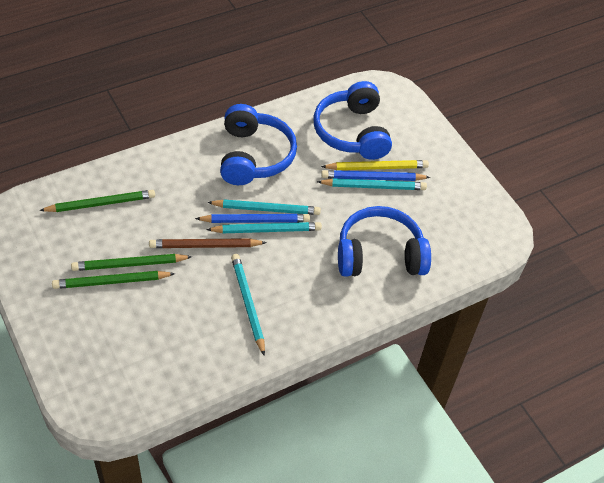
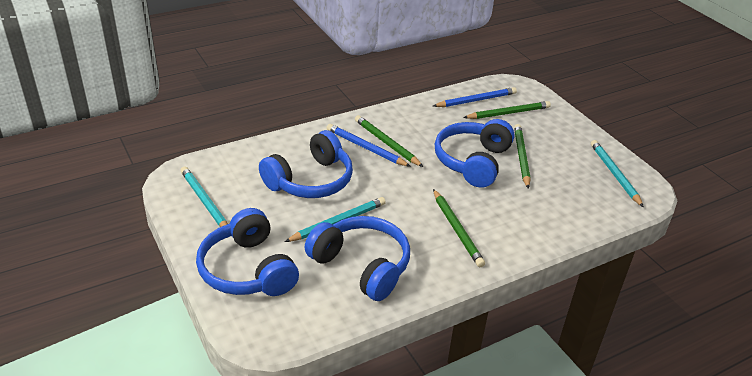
blue headphones: [220,104,297,185] [313,81,392,160] [338,206,431,277] = 3 -> [196,208,299,296] [259,130,353,198] [305,216,410,301] [435,119,515,188] = 4
brown pencil: [149,238,267,248] = 1 -> none = 0
green pencil: [39,190,155,212] [52,271,175,289] [71,254,192,271] = 3 -> [355,115,423,167] [433,189,485,267] [463,101,551,119] [514,124,531,189] = 4
turquoise pencil: [206,222,322,233] [207,199,321,215] [231,254,265,356] [317,178,427,190] = 4 -> [181,166,228,227] [285,197,386,242] [591,140,644,207] = 3
yellow pencil: [321,160,429,170] = 1 -> none = 0

